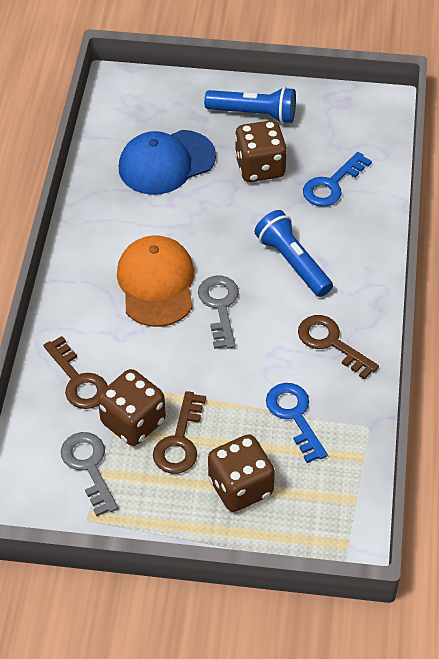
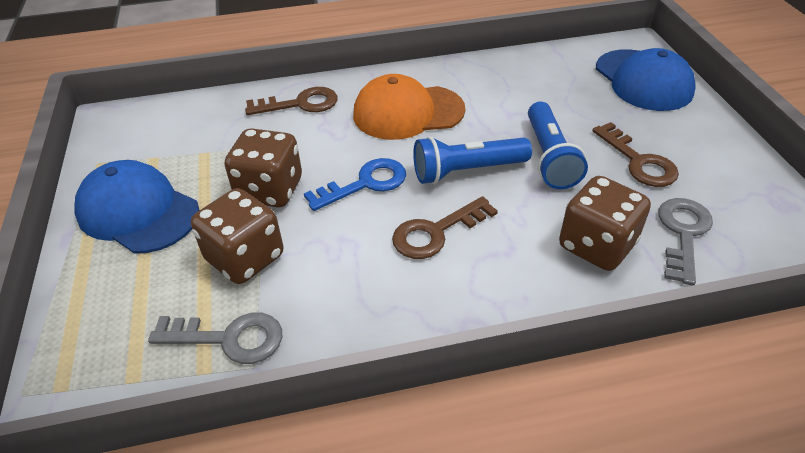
blue cap: [119,130,216,195] = 1 -> [74,160,199,254] [596,48,696,111] = 2
blue key: [266,383,328,463] [303,152,372,207] = 2 -> [304,158,406,211] = 1

